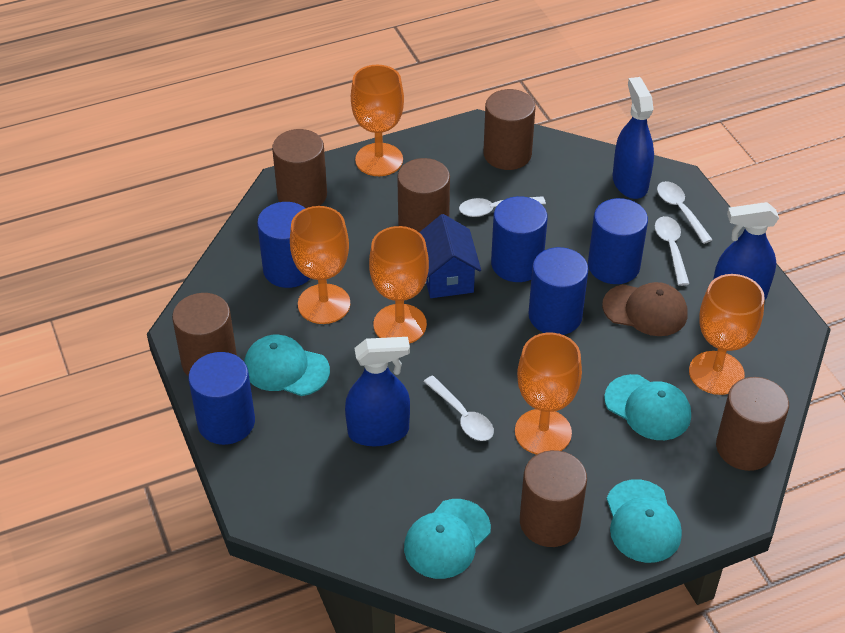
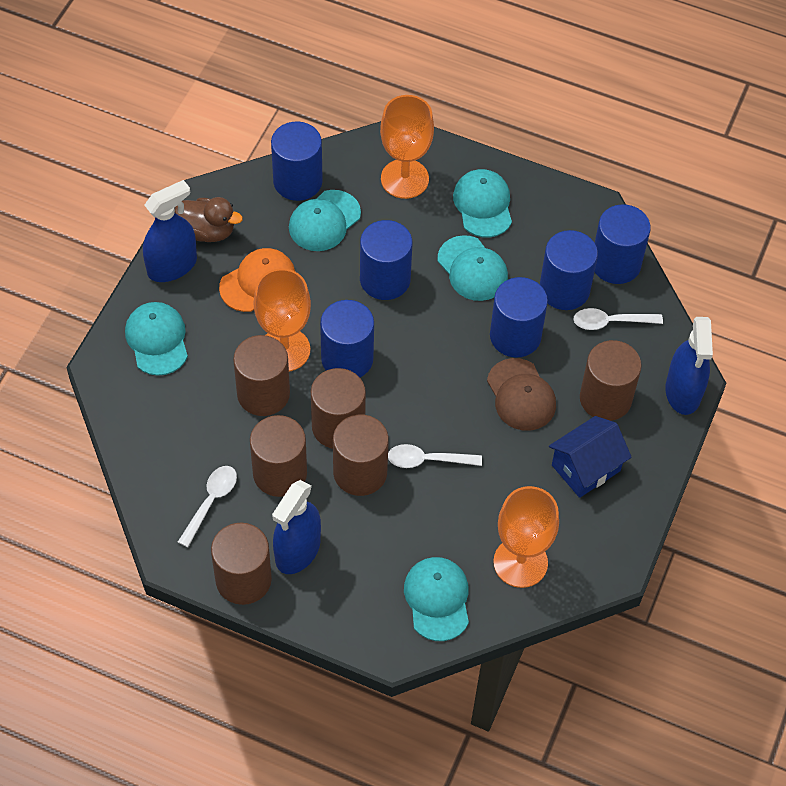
blue cylinder: [188,352,255,445] [257,202,311,288] [491,196,548,282] [529,247,589,335] [588,198,648,284] = 5 -> [271,122,323,201] [320,300,374,377] [360,220,412,300] [490,277,548,358] [540,230,598,310] [595,204,651,284] = 6
brown duck: none = 0 -> [175,197,243,242] = 1
orange cap: none = 0 -> [219,248,295,312] = 1
orange goblet: [290,206,350,324] [351,65,404,176] [369,226,429,344] [515,333,582,455] [689,274,765,395] = 5 -> [254,268,311,371] [380,95,434,199] [493,486,559,588] = 3
turquoise cap: [244,335,330,396] [404,499,491,579] [604,374,691,440] [607,479,682,563] = 4 -> [125,302,188,376] [289,190,361,251] [404,557,469,641] [438,235,508,301] [453,169,512,238] = 5
white spoon: [423,376,494,441] [459,196,546,217] [655,216,689,286] [657,181,713,244] = 4 -> [178,466,237,547] [388,444,482,468] [573,308,663,330] = 3

